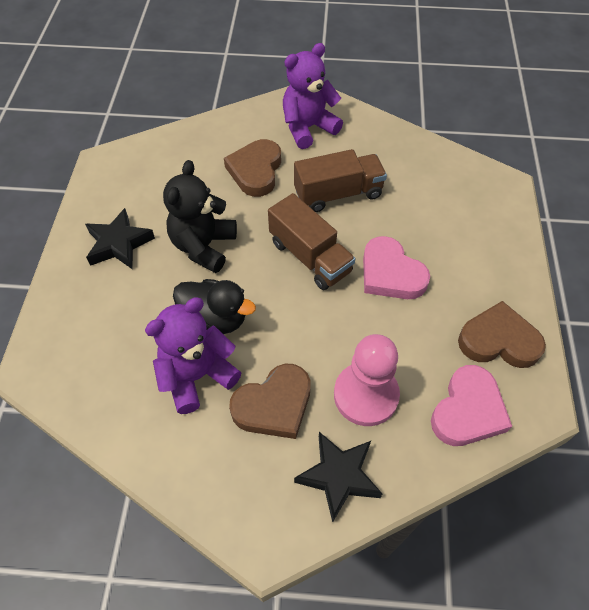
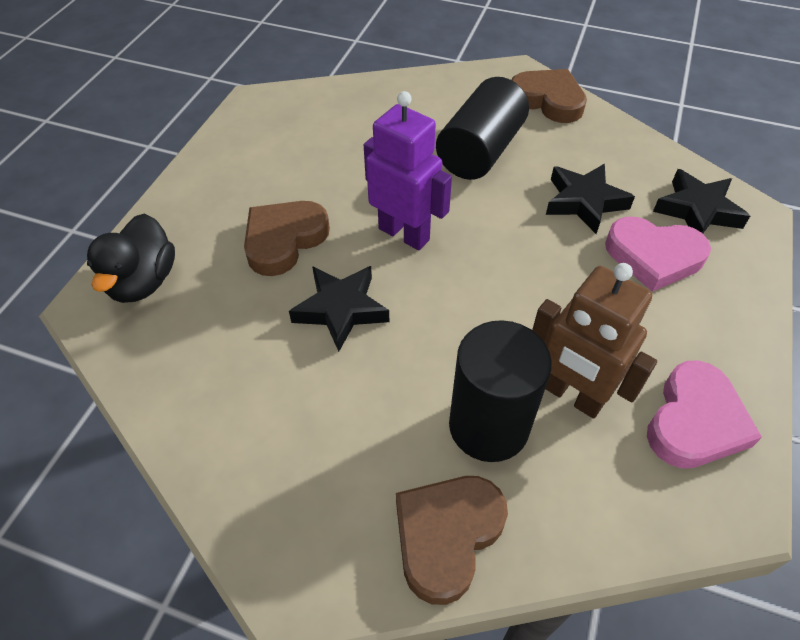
black cylinder: none = 0 -> [436,77,529,180] [449,320,552,462] = 2
black star: [85,208,155,269] [294,432,382,523] = 2 -> [289,266,389,352] [546,164,635,234] [653,169,750,233] = 3
black teddy bear: [163,160,237,273] = 1 -> none = 0
brown robot: none = 0 -> [532,263,657,419] = 1
brown truck: [268,193,356,290] [294,149,387,212] = 2 -> none = 0
pink pawn: [334,334,400,426] = 1 -> none = 0
purple robot: none = 0 -> [364,91,452,250] = 1
purple teddy bear: [145,297,242,414] [283,43,343,149] = 2 -> none = 0

